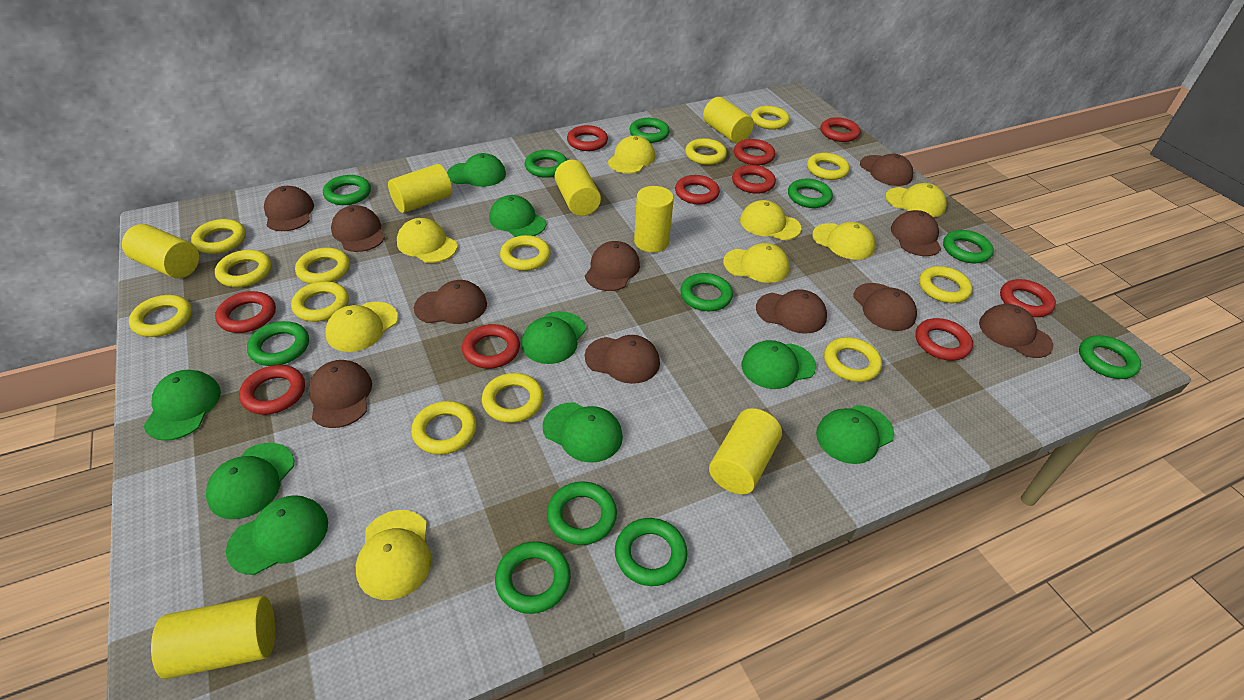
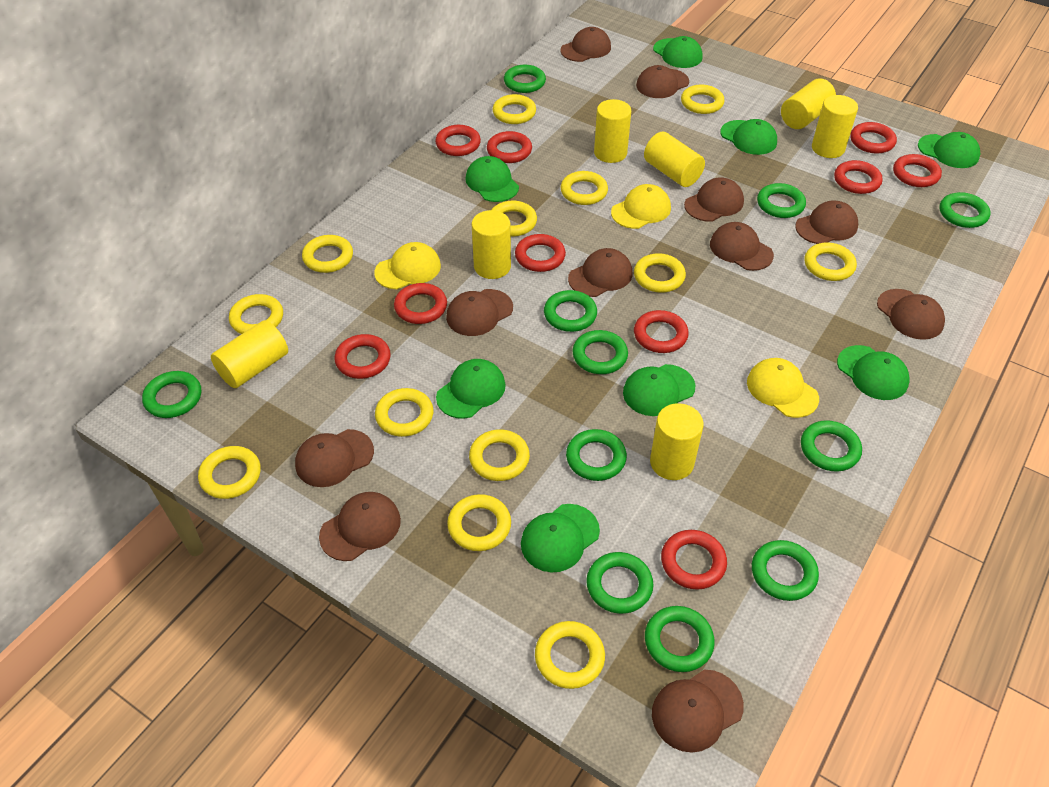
green cap: [144,370,221,441] [206,443,294,519] [226,495,328,575] [447,153,506,187] [489,195,546,237] [521,311,586,364] [543,402,623,463] [741,340,816,389] [816,405,894,464] = 9 -> [436,359,506,419] [466,156,519,202] [521,504,600,572] [623,364,695,416] [653,36,703,68] [720,119,777,155] [837,345,909,400] [918,132,980,168] = 8
yellow cap: [325,302,398,352] [356,510,432,600] [397,218,458,263] [608,136,655,174] [723,243,790,283] [740,200,801,240] [812,222,875,260] [886,183,947,217] = 8 -> [374,242,441,289] [611,184,671,229] [747,358,819,418] = 3

